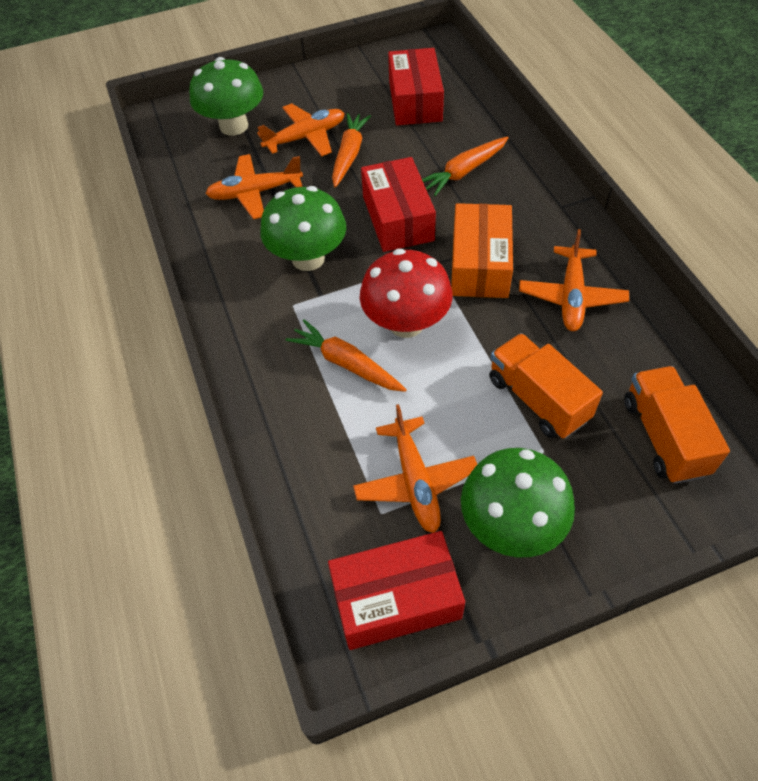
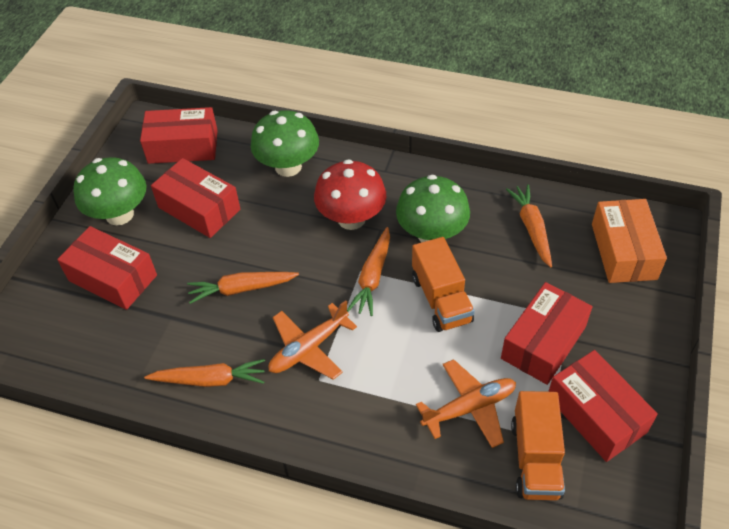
orange carrot: [286,319,407,392] [332,113,371,187] [422,136,509,196] = 3 -> [144,359,265,387] [187,272,299,304] [347,227,390,316] [506,184,552,267] = 4
orange plane: [205,154,303,219] [257,103,345,156] [353,404,477,533] [519,229,629,331] = 4 -> [269,300,357,380] [416,359,516,448] = 2
red box: [328,531,465,650] [361,157,436,252] [388,48,444,125] = 3 -> [57,226,157,310] [140,107,218,164] [151,158,240,238] [501,282,593,385] [548,350,658,462] = 5

